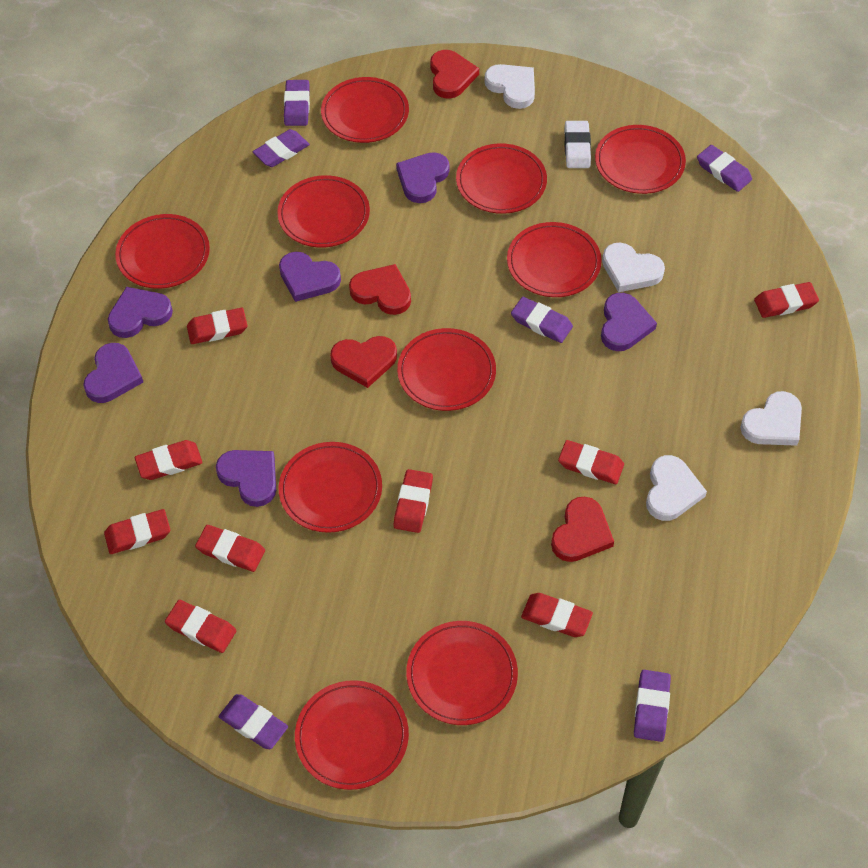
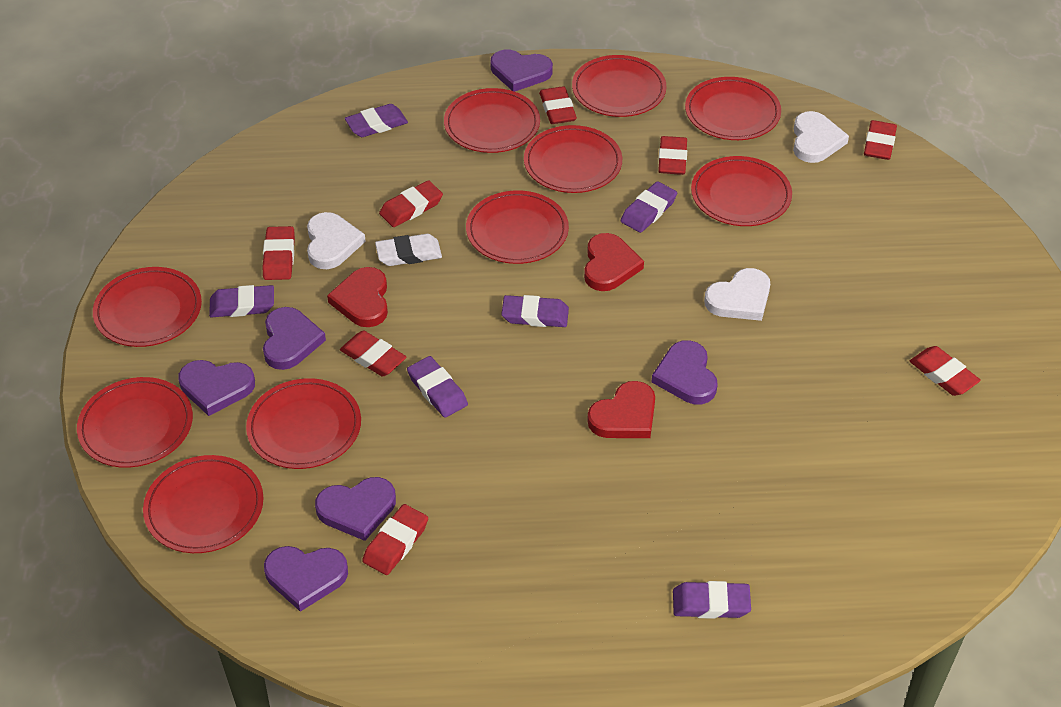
red eraser: [104,509,170,554] [135,440,203,480] [165,600,236,653] [187,308,248,344] [195,525,265,572] [393,469,433,533] [521,593,593,637] [558,440,624,484] [754,282,819,318] = 9 -> [262,226,295,280] [340,330,407,377] [362,504,428,575] [379,180,443,227] [539,86,577,124] [658,136,687,175] [864,120,897,160] [910,346,981,396] = 8
red heart: [330,336,397,388] [349,264,411,315] [430,50,479,99] [551,496,614,562] = 4 -> [327,267,388,327] [584,233,644,291] [587,381,655,438] = 3
white heart: [485,64,535,109] [602,242,665,292] [646,455,707,521] [740,391,802,446] = 4 -> [307,212,366,269] [704,268,770,321] [793,111,849,163] = 3

